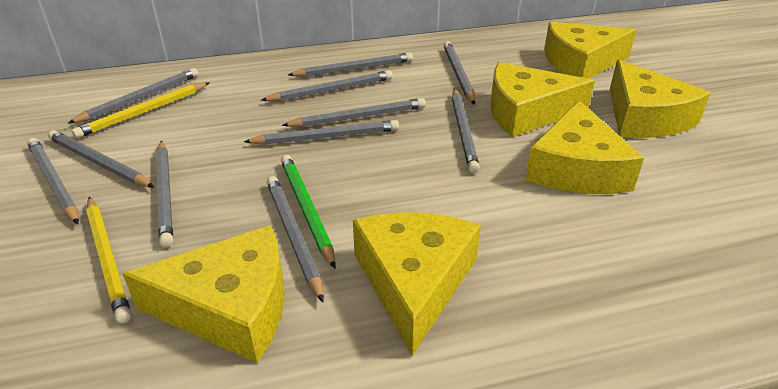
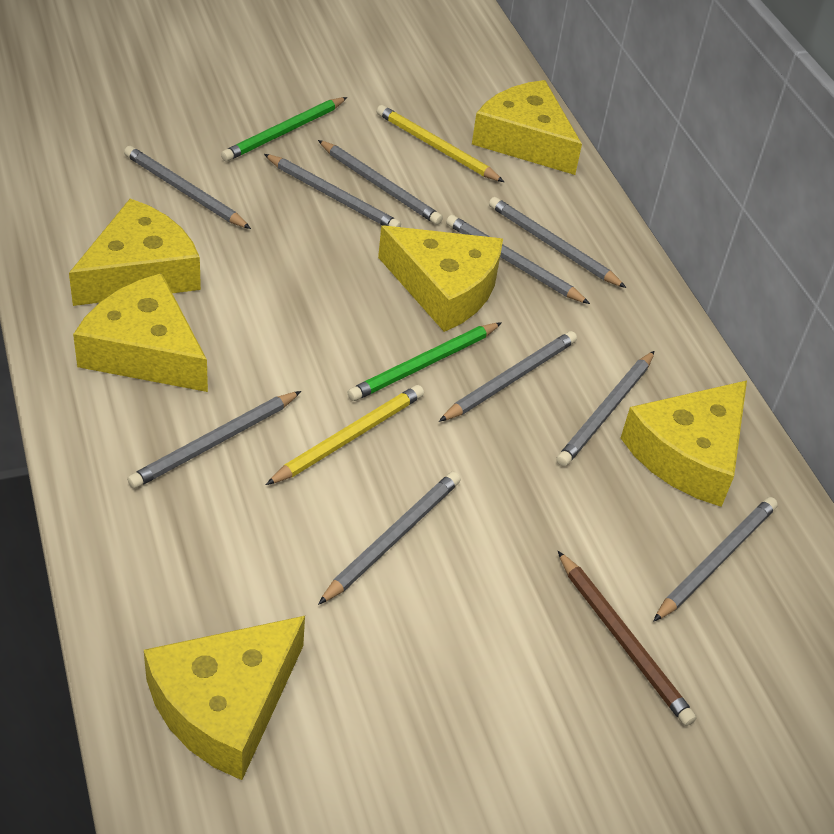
brown pencil: none = 0 -> [558,551,697,726] = 1
green pencil: [281,155,336,269] = 1 -> [221,97,347,162] [348,322,502,401] = 2
grey pencil: [27,138,79,224] [48,130,154,188] [68,68,198,124] [156,141,173,247] [244,120,399,145] [261,70,393,101] [267,176,324,302] [282,98,426,127] [288,53,413,77] [443,41,475,105] [452,89,480,173] = 11 -> [124,146,251,229] [127,391,301,489] [264,154,401,227] [318,140,443,225] [318,472,461,605] [439,331,577,422] [446,215,590,304] [489,197,627,288] [556,351,654,467] [653,497,778,622] = 10

